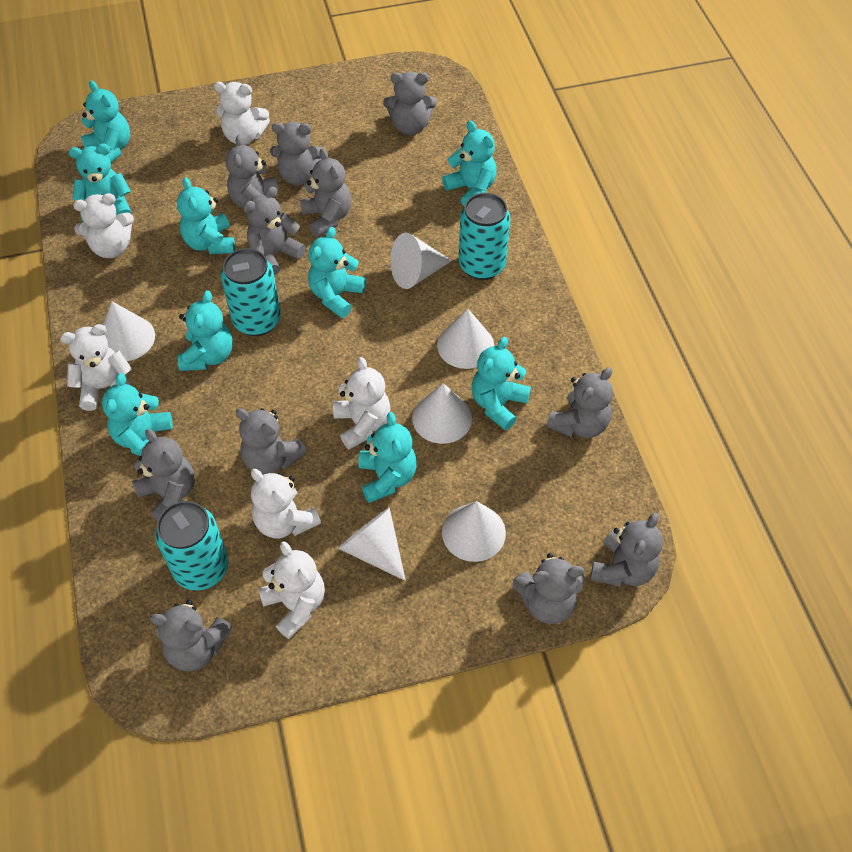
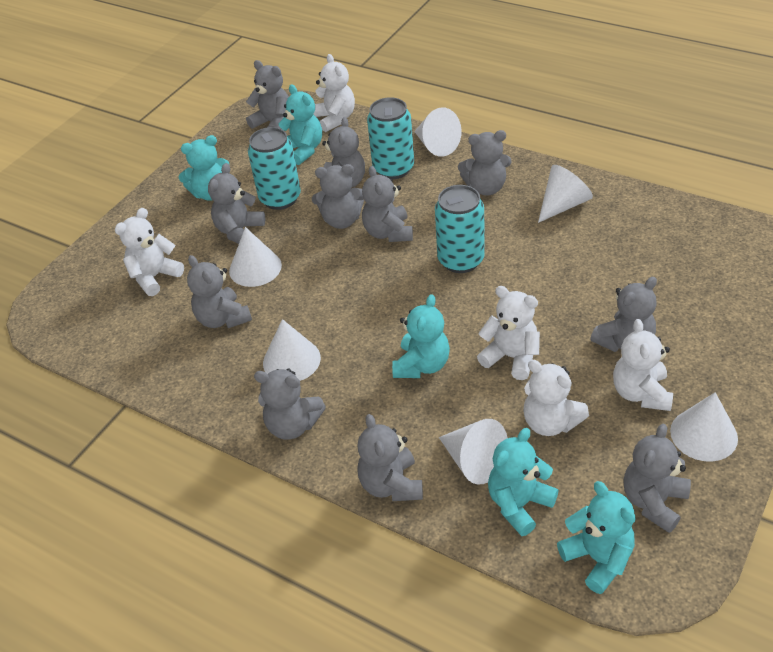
turquoise teddy bear: [69,144,132,222] [81,80,130,163] [102,373,173,456] [177,177,235,254] [178,290,233,371] [308,227,366,318] [358,412,417,503] [442,121,497,207] [471,337,531,431] = 9 -> [179,135,230,201] [278,85,322,165] [392,294,450,378] [488,428,558,536] [557,481,636,594] = 5
white teddy bear: [60,324,132,411] [73,193,134,258] [214,82,270,145] [251,469,321,539] [258,541,325,639] [333,357,391,450] = 6 -> [115,208,184,296] [313,54,355,132] [477,286,540,380] [523,360,589,436] [613,319,673,411] = 5

